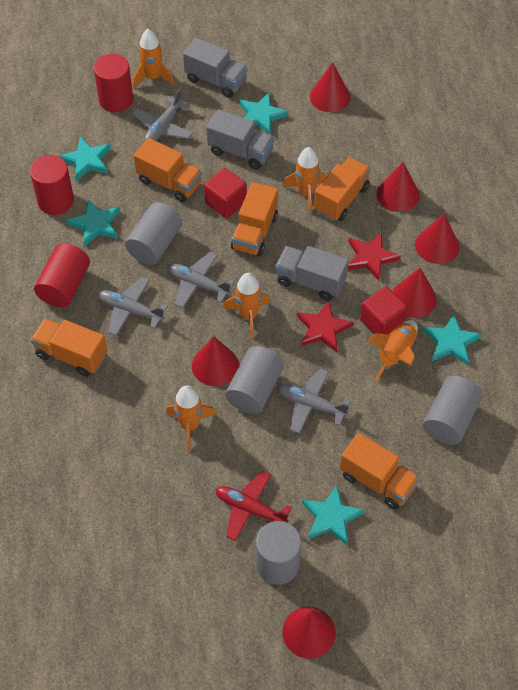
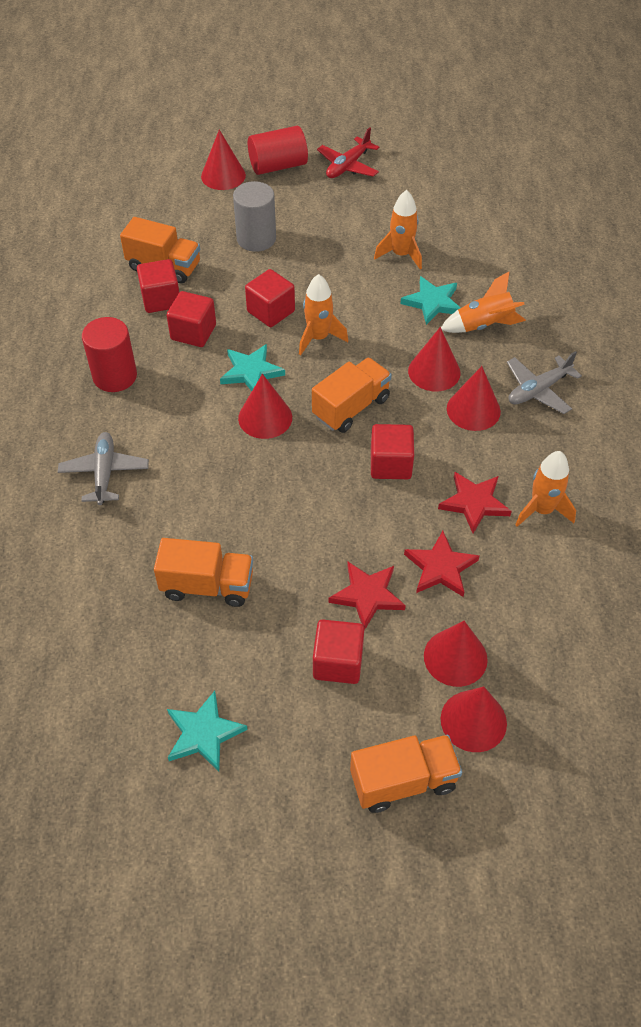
grey cylinder: [125,202,182,265] [225,346,284,414] [256,521,301,585] [423,376,482,445] = 4 -> [233,181,276,252] = 1
grey plane: [99,277,168,336] [132,89,193,141] [167,252,235,308] [277,369,351,434] = 4 -> [58,432,149,505] [507,351,582,414] = 2
grey truck: [183,37,248,98] [207,109,274,170] [275,246,349,301] = 3 -> none = 0
orange rocket: [132,29,174,89] [166,385,216,451] [223,273,270,339] [283,147,326,214] [368,320,418,381] = 5 -> [299,274,348,355] [374,190,422,270] [441,272,526,333] [515,451,576,527] = 4
orange truck: [31,318,107,377] [134,138,202,202] [231,182,278,256] [314,157,371,221] [340,433,420,510] = 5 -> [120,217,200,283] [154,538,253,607] [312,357,392,433] [350,735,462,813] = 4
red cube: [204,168,247,218] [360,286,408,335] = 2 -> [137,259,179,313] [166,291,216,347] [245,269,295,327] [313,619,364,684] [371,424,414,479] = 5
red cylinder: [30,155,74,215] [34,243,90,307] [94,54,133,112] = 3 -> [82,317,137,392] [248,126,308,175] = 2
red star: [297,300,354,352] [348,232,401,281] = 2 -> [328,562,406,630] [404,531,479,597] [438,472,512,534] = 3
turquoise star: [59,136,111,181] [66,199,120,246] [239,93,288,134] [302,485,365,545] [423,314,482,365] = 5 -> [167,691,248,772] [220,344,285,391] [401,276,460,325] = 3

